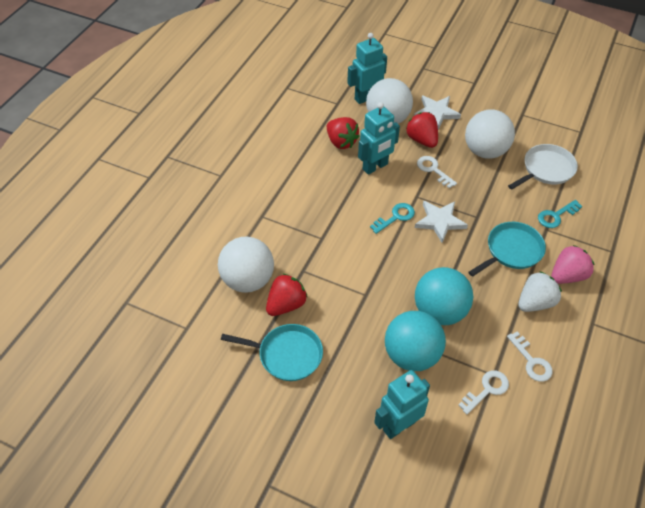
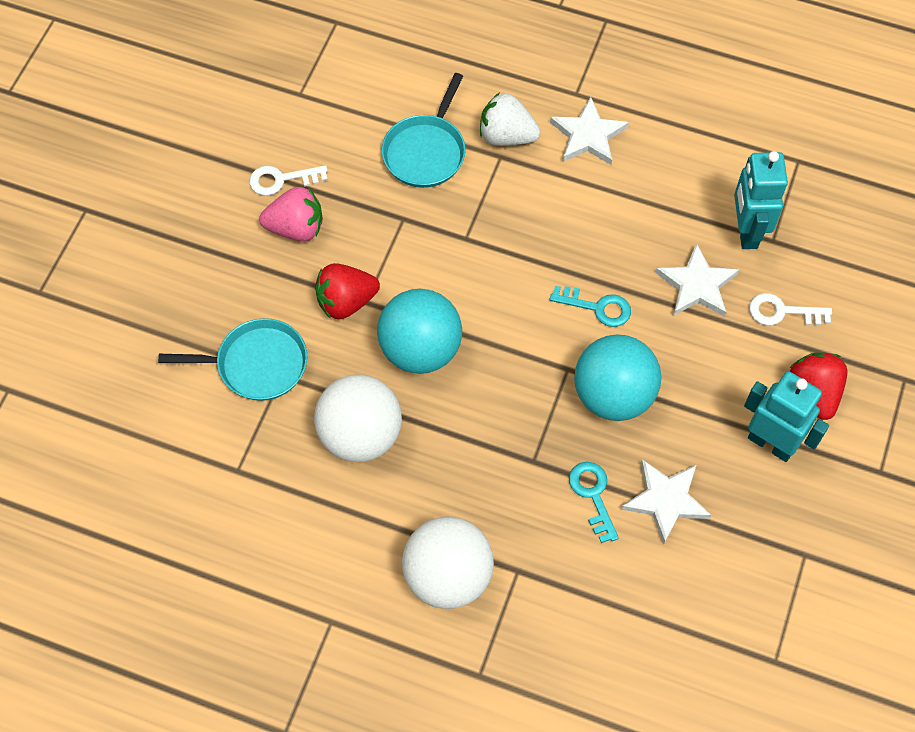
red strawberry: [266,273,308,316] [327,117,360,149] [406,112,438,148] = 3 -> [315,263,380,319] [790,353,847,420] = 2
turquoise robot: [347,33,387,104] [358,102,400,175] [374,370,430,439] = 3 -> [734,151,788,249] [744,371,829,462] = 2
white ball: [218,237,274,293] [366,78,413,124] [465,109,515,159] = 3 -> [314,375,402,462] [402,517,494,609] = 2
white key: [417,156,457,188] [458,370,509,414] [507,332,553,382] = 3 -> [250,165,328,196] [749,293,832,325] = 2
white pan: [508,144,578,190] = 1 -> none = 0
white star: [414,96,461,129] [415,201,468,243] = 2 -> [550,97,629,165] [621,459,711,544] [656,243,739,317] = 3

